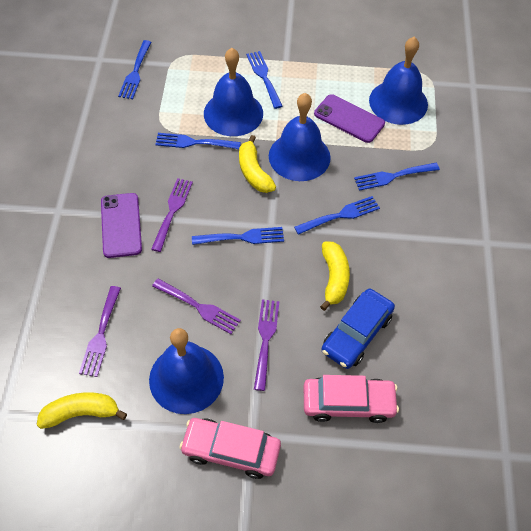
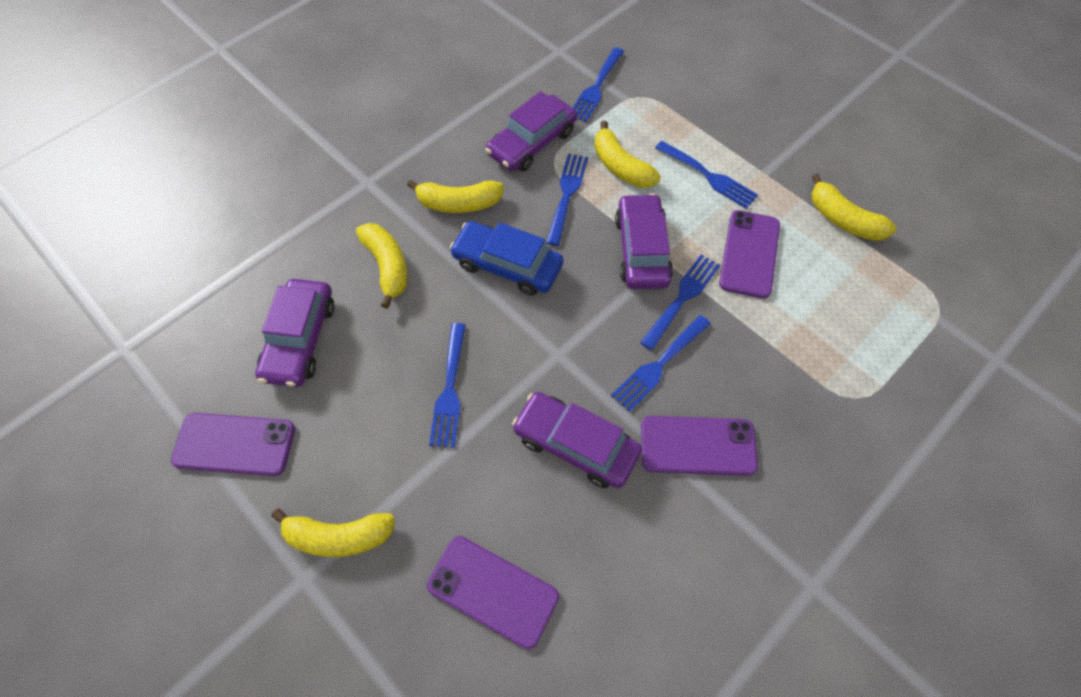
blue bell: [149,328,224,414] [204,48,263,136] [269,93,331,181] [369,37,428,125] = 4 -> none = 0
pink car: [179,418,281,479] [304,375,399,423] = 2 -> none = 0
purple car: none = 0 -> [255,279,334,387] [485,91,577,172] [512,392,642,488] [615,193,673,289] = 4
purple fork: [79,286,121,377] [151,178,193,252] [152,279,241,334] [254,300,280,391] = 4 -> none = 0
purple phone: [101,193,142,258] [314,94,385,143] = 2 -> [171,413,295,476] [427,536,559,649] [641,416,758,476] [719,210,780,299] = 4
yellow banana: [37,392,127,429] [239,135,276,193] [320,241,350,311] = 3 -> [272,508,395,557] [356,223,407,309] [407,179,504,213] [594,121,661,188] [811,173,897,241] = 5

